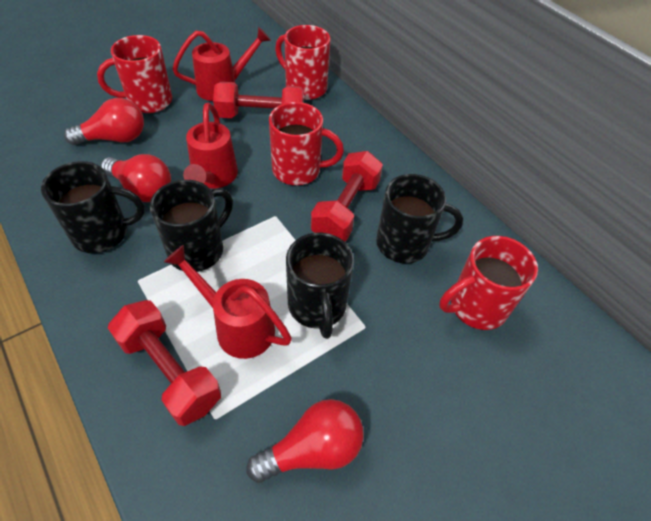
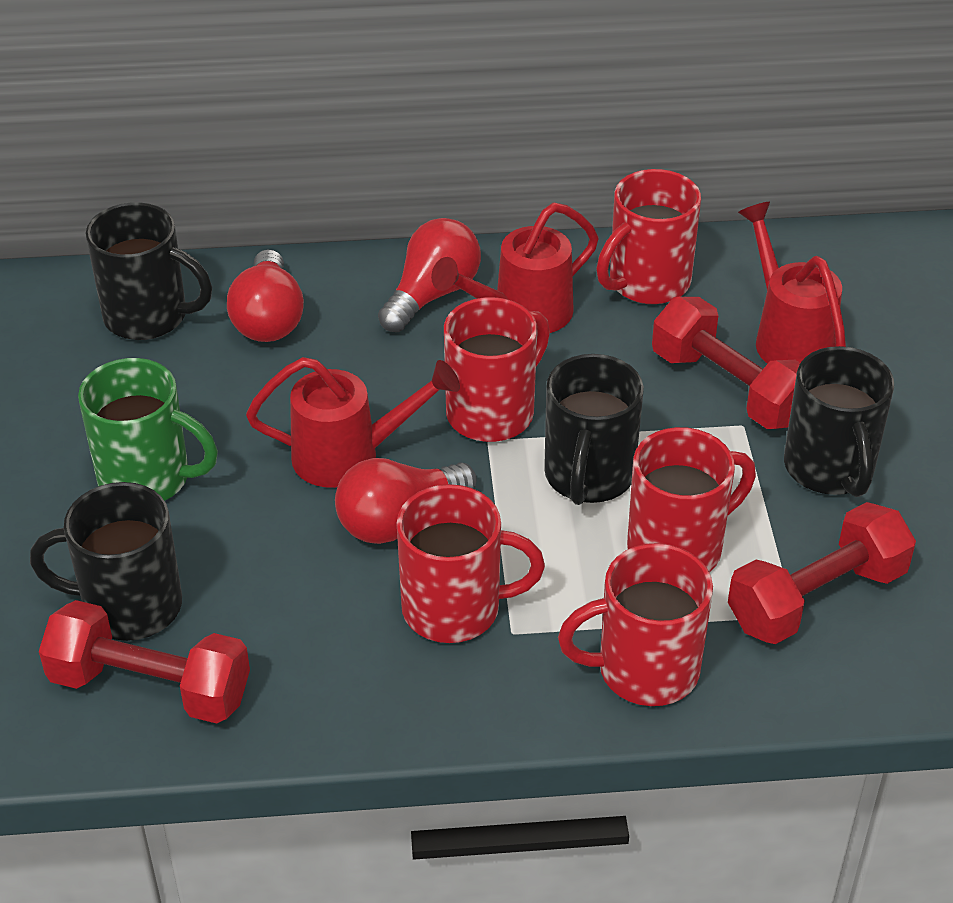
green mug: none = 0 -> [78,358,218,501] = 1
red mug: [97,35,172,113] [269,102,344,185] [275,25,331,100] [439,236,538,330] = 4 -> [397,484,545,643] [444,297,550,442] [558,543,713,706] [596,169,701,304] [627,427,756,572] = 5

